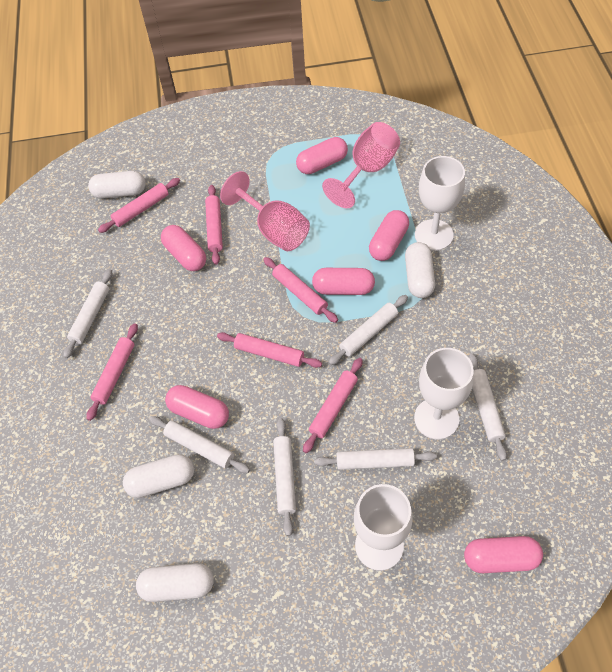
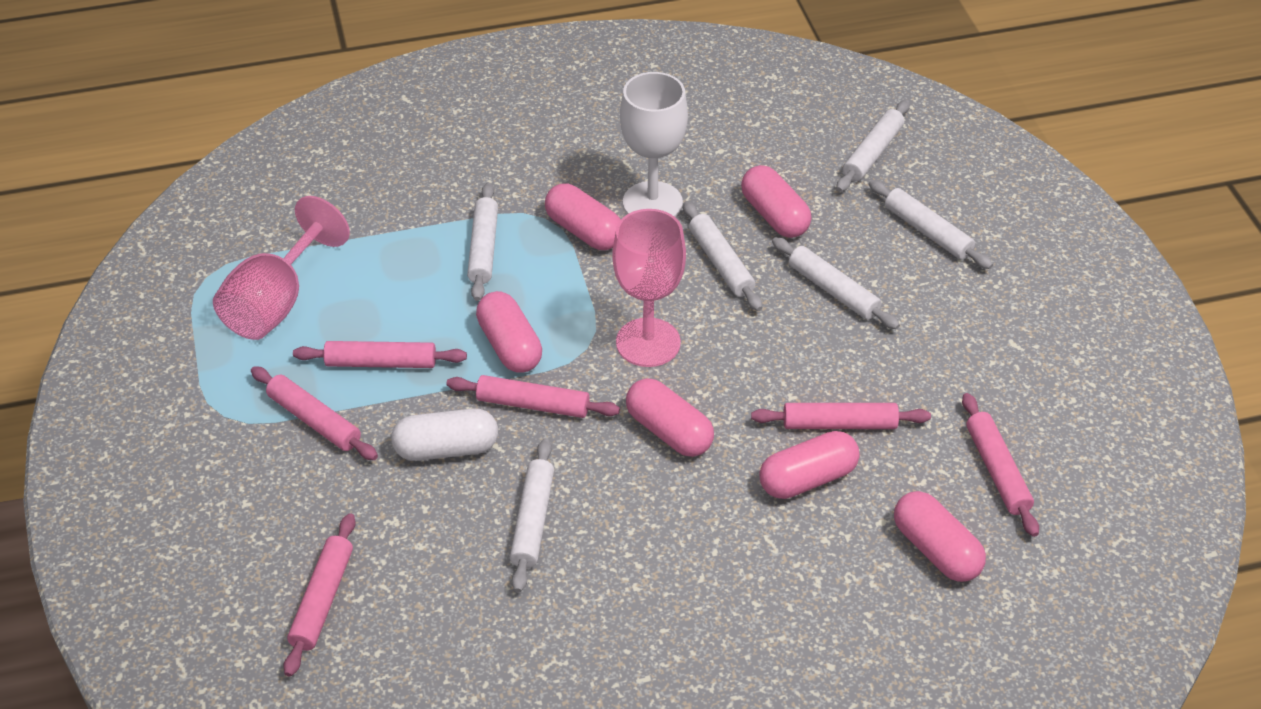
white capsule: [88,171,146,199] [123,454,194,498] [136,563,214,602] [405,242,435,298] = 4 -> [391,408,498,461] = 1
white goblet: [354,484,412,571] [414,348,474,439] [415,156,465,251] = 3 -> [620,72,688,217] = 1

